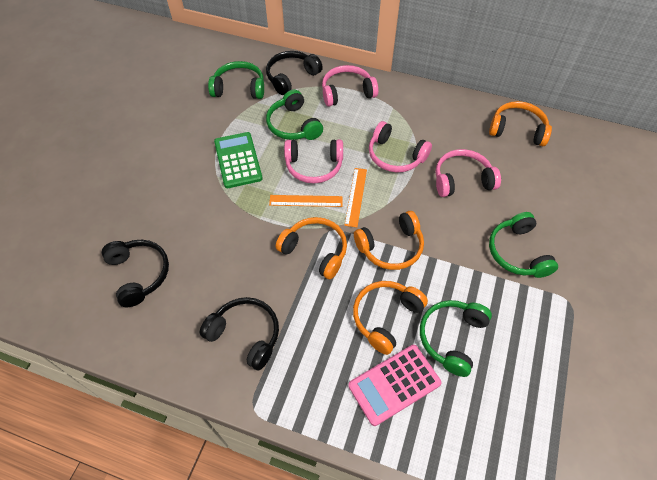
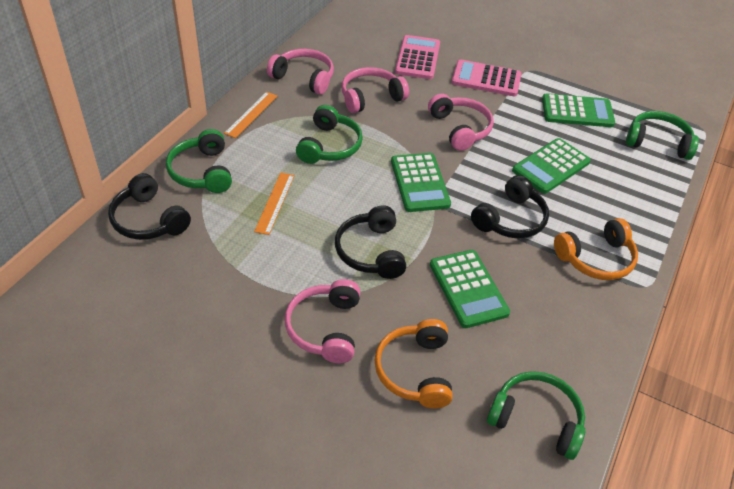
green calculator: [214,132,263,188] = 1 -> [391,153,451,212] [430,250,510,328] [512,138,591,194] [542,93,615,127] = 4
orange headphones: [276,217,347,279] [353,281,428,355] [354,211,424,270] [489,101,552,146] = 4 -> [374,319,453,408] [554,218,638,280] = 2
pink calculator: [349,345,441,426] = 1 -> [395,35,440,79] [451,59,522,97] = 2

